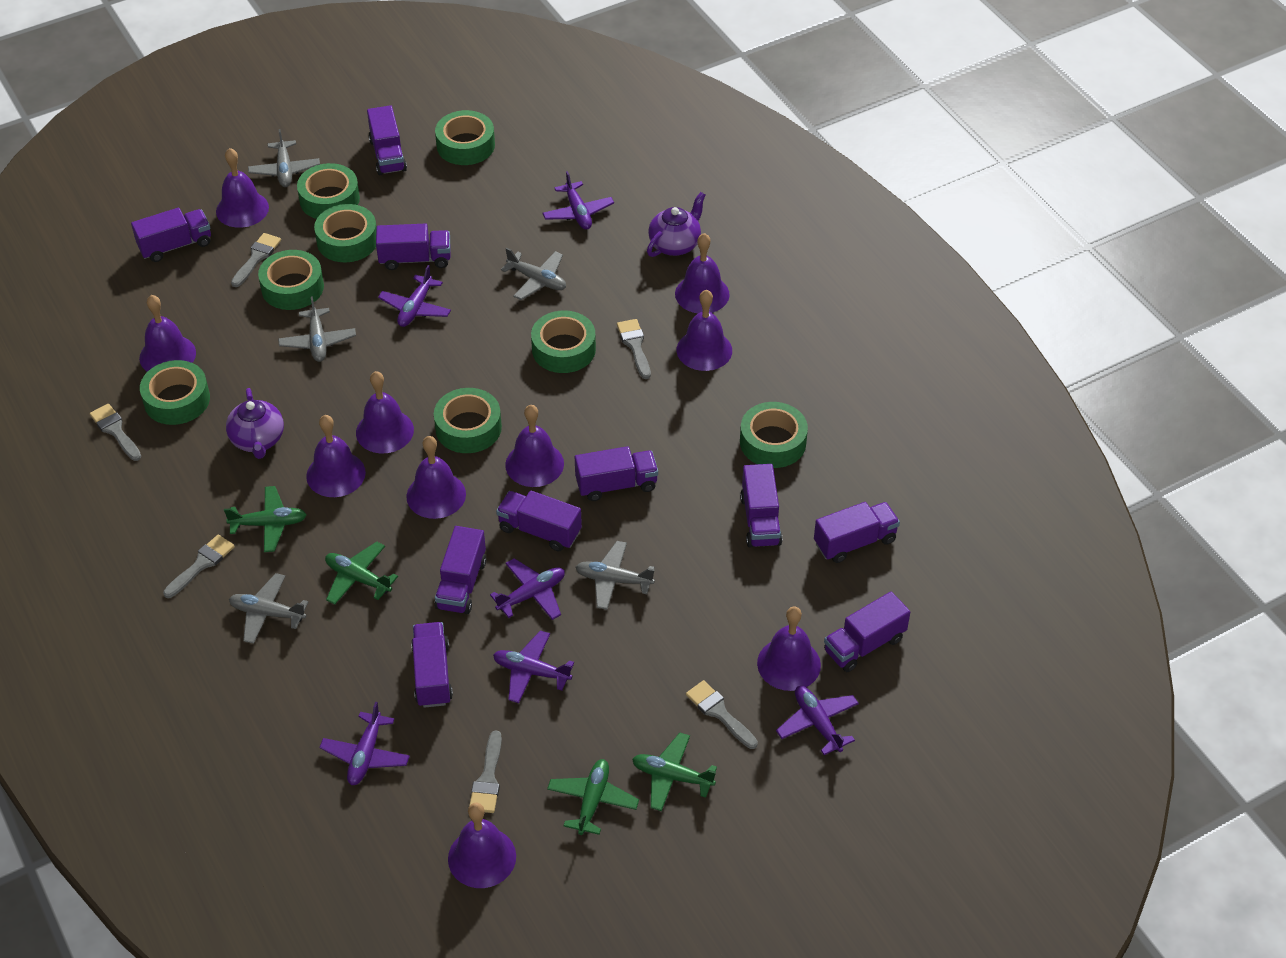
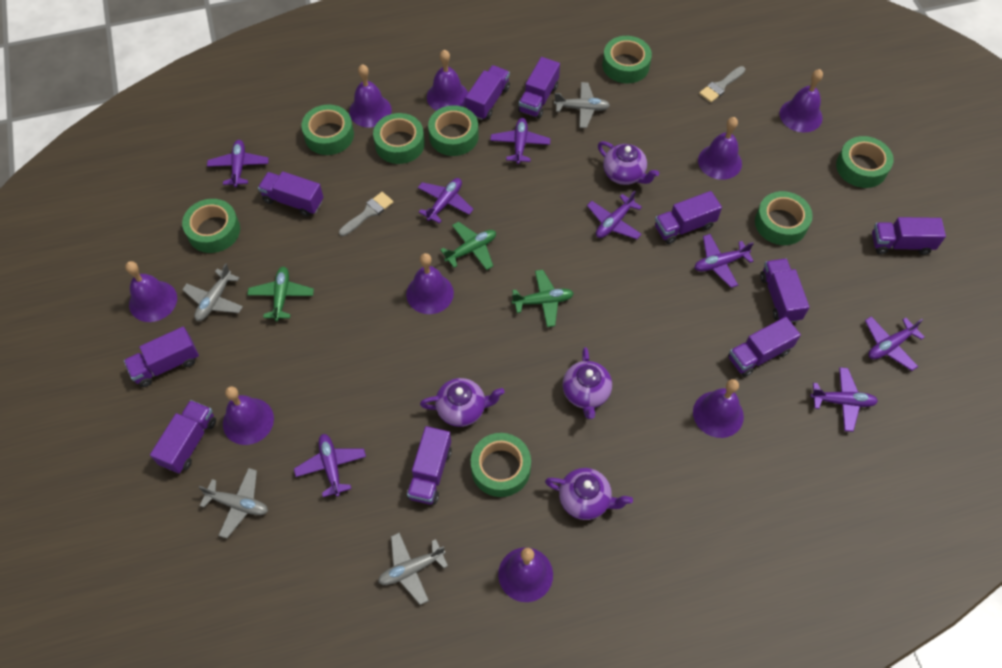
green plane: [224,486,307,552] [325,541,398,605] [547,759,639,835] [632,732,717,811] = 4 -> [247,267,314,321] [440,222,496,270] [512,270,574,327] = 3
grey brush: [90,404,141,461] [163,534,235,598] [231,233,281,287] [469,730,502,813] [617,319,651,379] [686,680,758,749] = 6 -> [339,192,393,236] [699,66,746,102] = 2
grey plane: [229,573,308,644] [248,129,320,187] [278,296,356,362] [501,248,566,300] [576,541,655,610] = 5 -> [182,263,243,321] [199,468,268,538] [378,532,448,605] [554,82,610,128] = 4
purple bell: [139,295,196,372] [216,148,269,228] [306,415,366,497] [356,371,414,453] [406,436,466,519] [448,803,516,888] [505,405,564,487] [675,233,730,313] [677,289,732,371] [757,607,821,691] = 10 -> [125,261,177,322] [223,386,274,445] [349,64,392,128] [406,253,454,314] [427,50,468,111] [498,547,553,602] [693,379,744,438] [698,117,742,180] [780,69,823,132] = 9
purple plane: [319,702,410,785] [378,265,451,327] [490,558,565,620] [493,630,574,703] [542,171,614,230] [776,686,859,755] = 6 -> [207,140,269,187] [294,434,366,497] [418,178,474,224] [490,118,551,164] [587,191,642,239] [694,234,754,288] [810,367,878,432] [865,316,925,371] = 8
purple teapot: [226,388,284,459] [647,192,706,257] = 2 -> [420,378,505,427] [545,468,633,520] [563,347,612,419] [598,141,659,185] = 4

